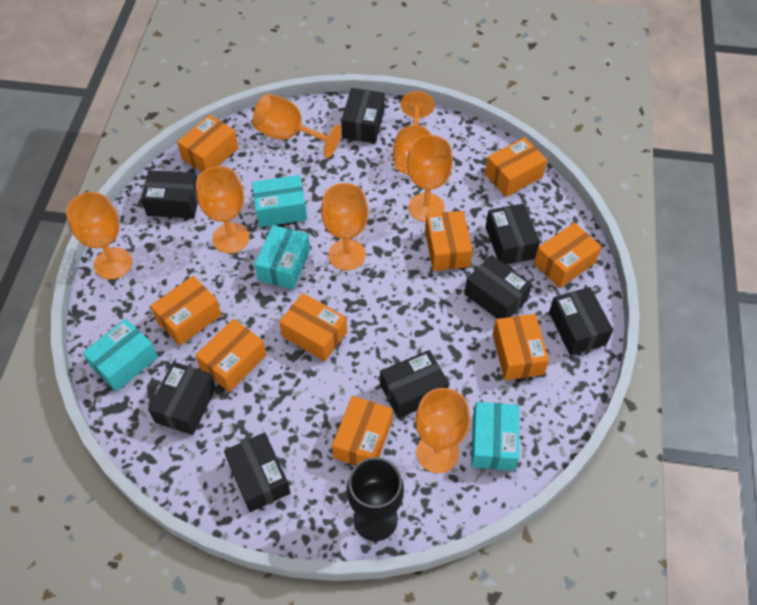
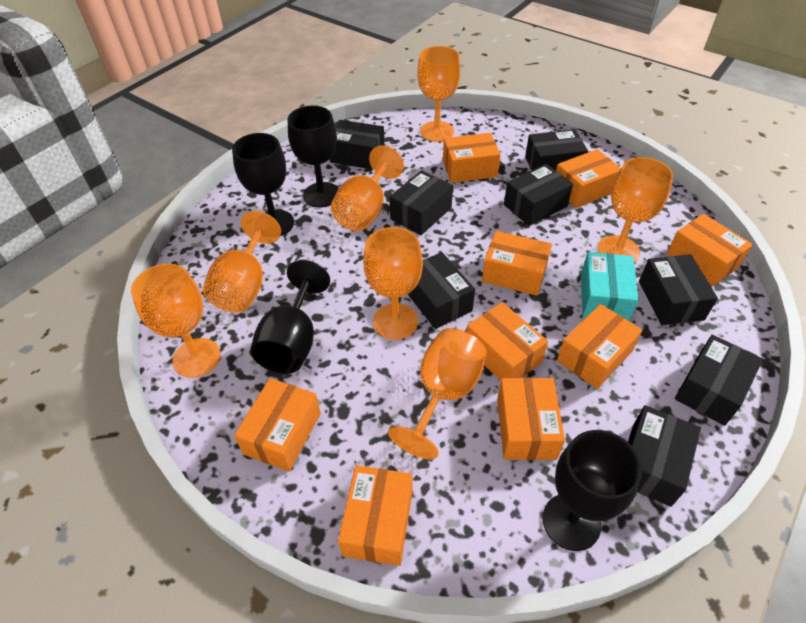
black goblet: [347,457,404,541] = 1 -> [232,133,294,236] [250,260,330,374] [288,105,339,207] [542,430,642,551] = 4
turquoise box: [83,319,158,392] [252,175,307,227] [254,225,310,290] [471,402,520,471] = 4 -> [581,252,639,321] = 1

